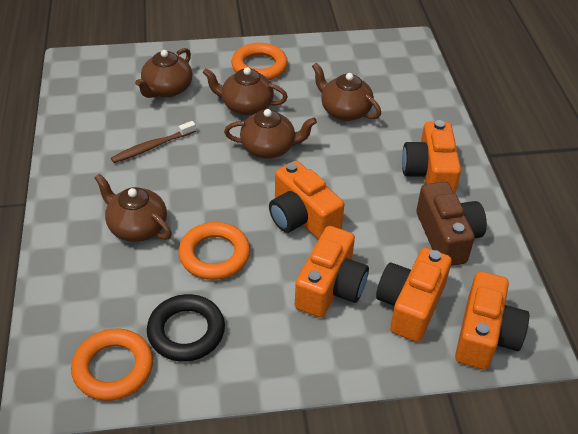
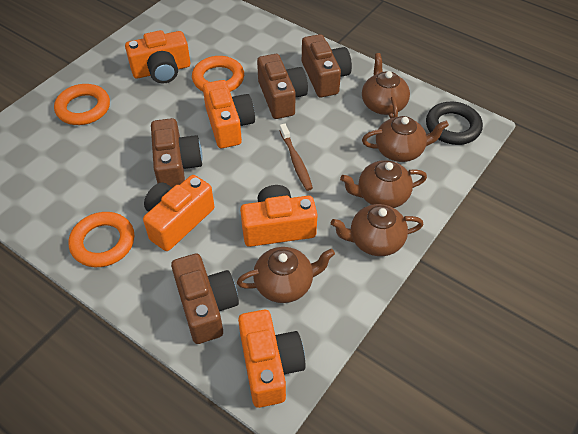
brown camera: [416,181,487,266] = 1 -> [151,118,202,188] [171,254,239,344] [257,54,308,119] [302,34,352,97] = 4

